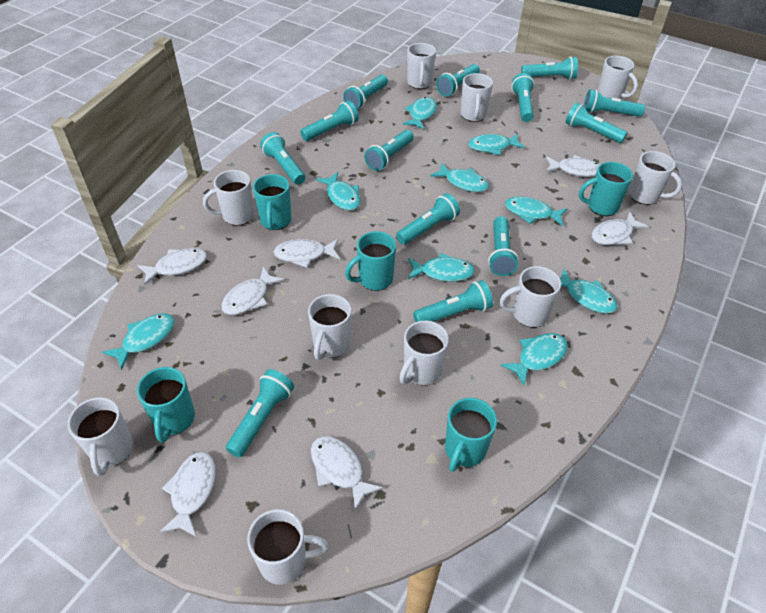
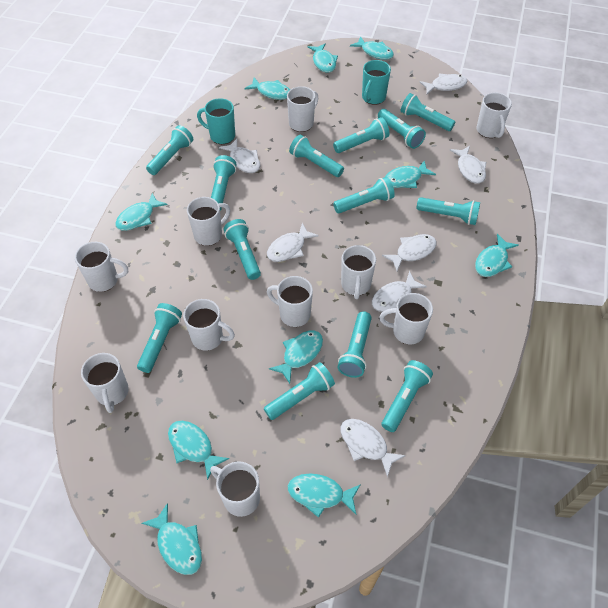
turquoise fish: [102,313,174,370] [316,172,360,210] [403,97,437,129] [408,253,475,282] [430,163,489,192] [468,133,525,155] [501,333,568,385] [505,196,567,226] [560,269,618,314] = 9 -> [115,193,168,231] [142,503,202,575] [168,421,229,480] [244,78,290,100] [269,331,323,384] [288,474,361,518] [308,43,338,73] [350,36,394,60] [385,161,436,188] [475,234,518,277] = 10
turquoise mug: [137,367,195,443] [253,174,292,230] [345,231,396,291] [445,398,497,472] [579,162,633,216] = 5 -> [197,98,235,144] [362,60,391,105] = 2

